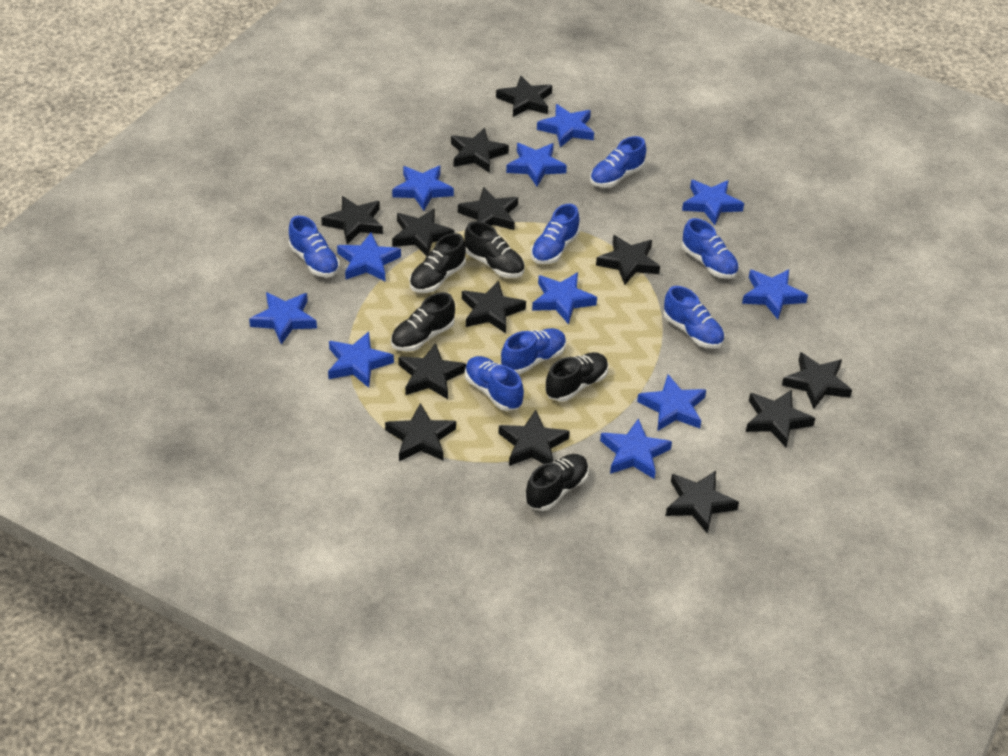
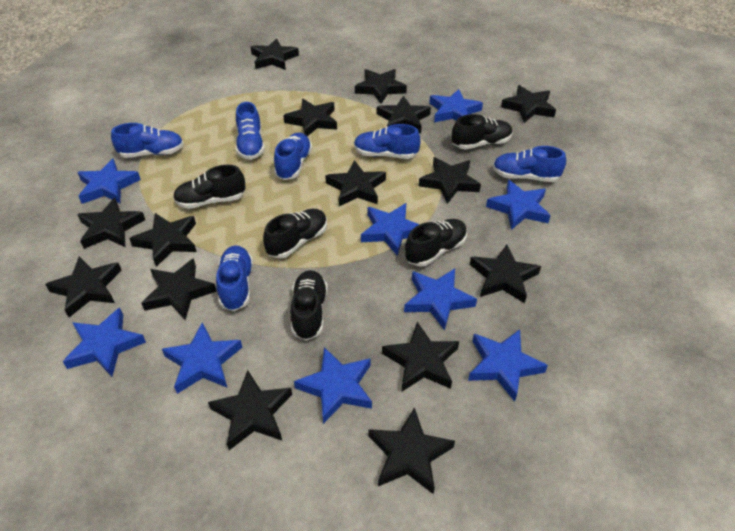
black star: [321,196,383,244] [385,403,456,461] [392,208,454,256] [398,343,466,399] [451,128,509,173] [458,187,518,230] [462,280,526,333] [496,76,552,117] [498,410,570,466] [596,235,660,285] [666,471,739,534] [746,390,815,447] [782,352,852,409] = 13 -> [45,257,122,317] [77,198,145,249] [129,213,197,267] [141,258,217,320] [208,370,292,450] [251,38,299,70] [283,99,337,136] [325,160,386,206] [355,69,407,104] [369,407,455,494] [377,96,431,133] [382,322,459,391] [419,157,481,204] [470,244,541,303] [501,85,556,123] = 15
blue shoe: [289,216,340,277] [465,356,524,411] [501,328,566,374] [531,204,580,264] [590,136,646,188] [663,286,725,349] [682,218,739,279] = 7 -> [111,123,184,158] [216,246,253,311] [236,102,265,160] [274,133,312,180] [354,124,421,159] [493,146,566,182] = 6
blue star: [249,292,317,345] [328,332,394,388] [337,233,401,282] [392,166,454,211] [506,143,567,186] [532,272,597,324] [537,104,594,147] [600,418,672,479] [637,374,706,431] [682,180,744,225] [742,269,808,319] = 11 -> [63,307,146,377] [77,159,141,204] [162,323,242,394] [294,347,372,424] [361,203,420,256] [404,269,477,331] [429,89,483,122] [468,329,548,402] [486,180,551,230] = 9

